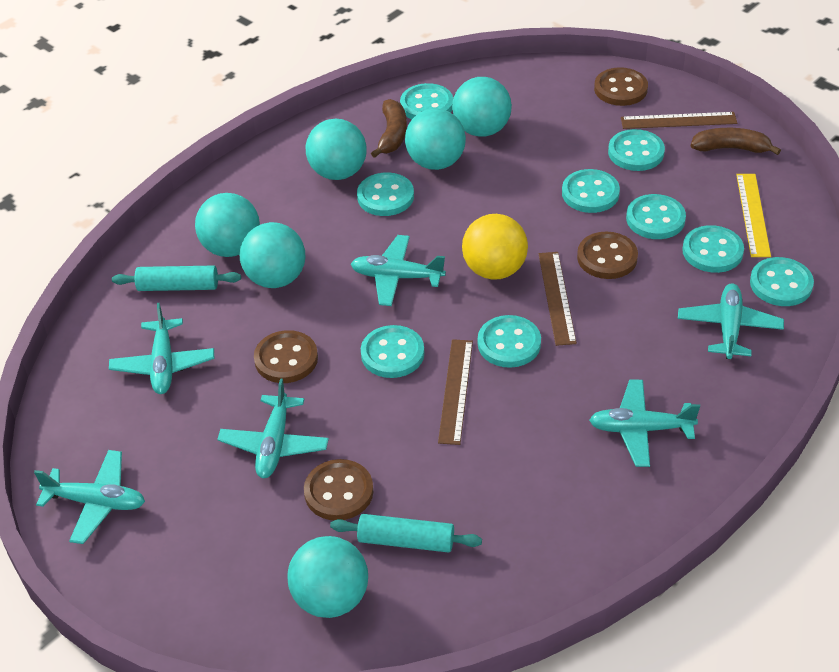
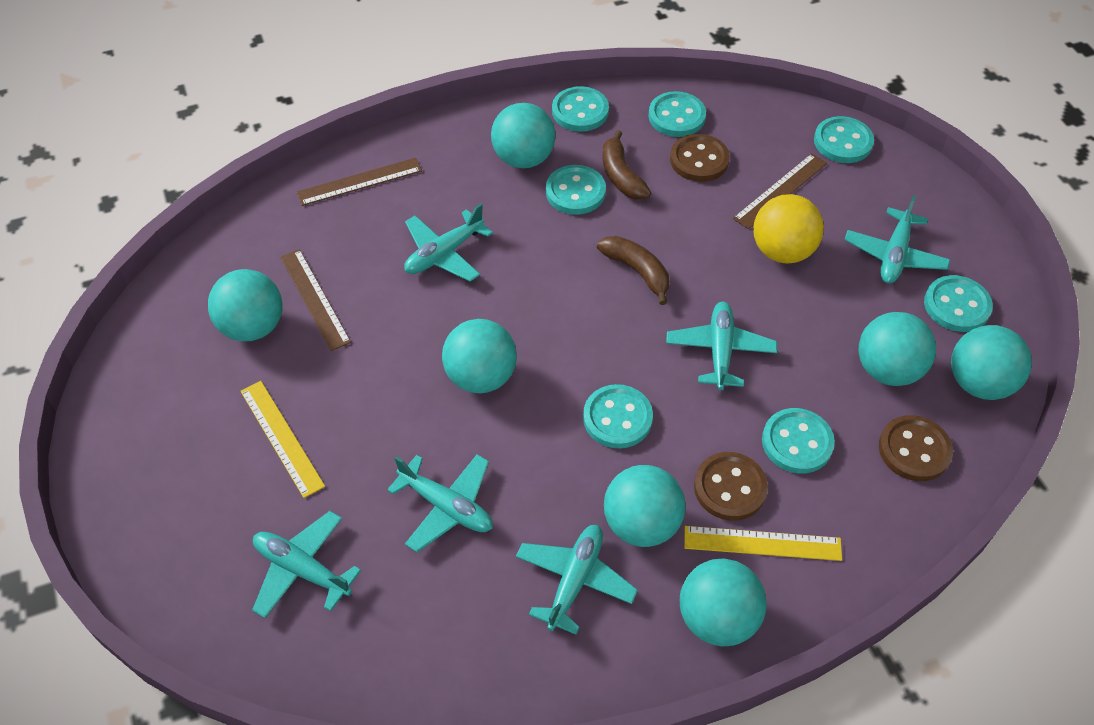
brown button: [254,330,318,383] [304,459,373,520] [577,232,638,279] [594,67,648,106] = 4 -> [670,134,730,182] [694,452,768,521] [879,415,953,481] = 3
turquoise ball: [195,193,260,257] [239,222,306,288] [287,536,368,618] [306,119,366,180] [405,108,466,170] [452,77,512,137] = 6 -> [208,269,283,341] [442,319,517,393] [491,103,556,168] [604,465,686,547] [680,558,766,646] [859,312,936,386] [951,325,1032,400] = 7
turquoise button: [357,172,414,216] [361,325,424,378] [400,83,453,119] [478,315,541,368] [562,169,620,213] [608,129,665,171] [626,194,686,239] [682,225,744,273] [750,257,814,306] = 9 -> [546,165,606,215] [552,86,609,132] [583,384,653,448] [649,91,706,137] [762,408,835,474] [814,116,874,163] [924,275,993,332] = 7
turquoise rolling pin: [112,265,241,291] [330,514,482,553] = 2 -> none = 0
yellow ruler: [736,174,771,257] = 1 -> [240,381,325,498] [684,526,842,561] = 2

